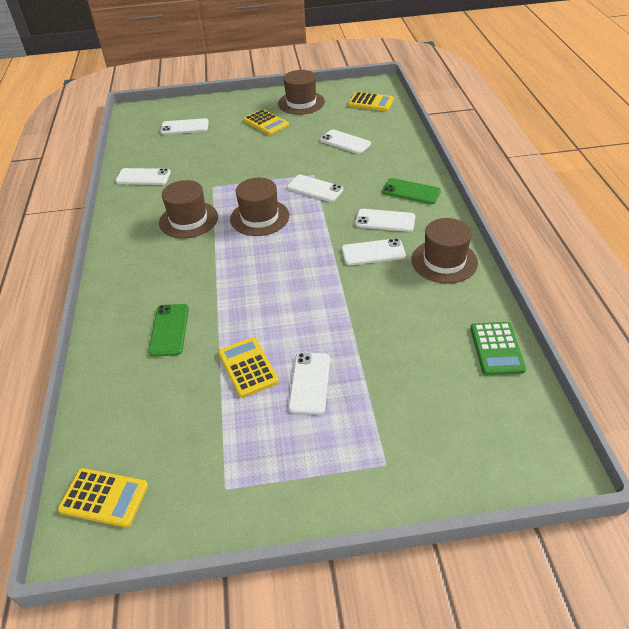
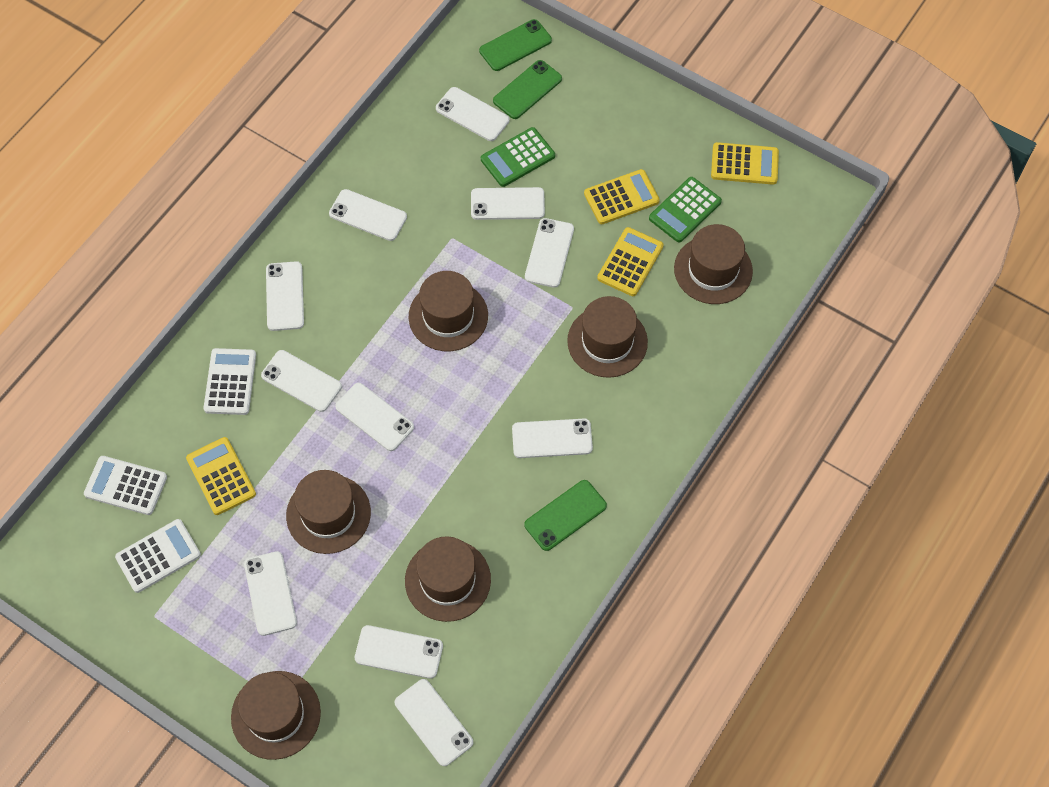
brown hat: [159,180,218,239] [230,178,289,236] [278,70,325,115] [411,218,478,284] = 4 -> [231,671,321,760] [286,470,371,554] [405,536,491,622] [409,271,488,351] [567,296,648,378] [674,224,753,304] = 6
green calculator: [470,322,526,375] = 1 -> [481,127,555,187] [649,177,722,242] = 2
green phone: [148,304,189,357] [382,178,441,204] = 2 -> [479,19,552,71] [493,60,562,119] [524,480,607,551] = 3
white calculator: none = 0 -> [84,456,167,515] [115,519,201,593] [204,348,256,415] = 3
white phone: [115,168,171,185] [160,118,209,134] [287,175,344,202] [288,352,330,414] [320,129,371,154] [342,238,406,265] [355,209,415,232] = 7 -> [244,551,297,636] [261,350,342,412] [266,261,304,331] [329,189,407,241] [335,383,414,451] [355,625,443,679] [395,679,473,766] [436,87,510,141] [471,187,545,220] [512,419,593,458] [525,218,574,288] = 11

